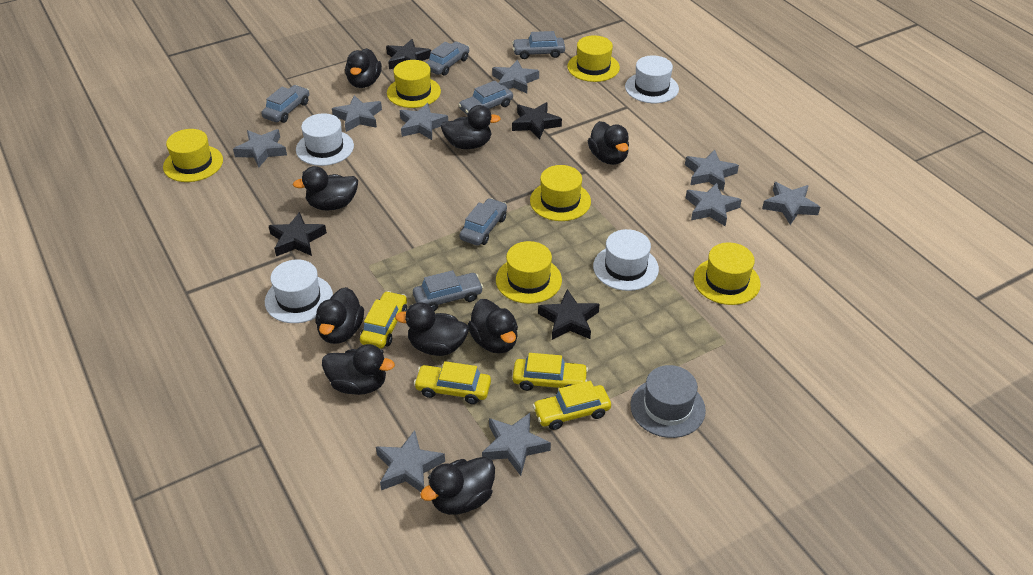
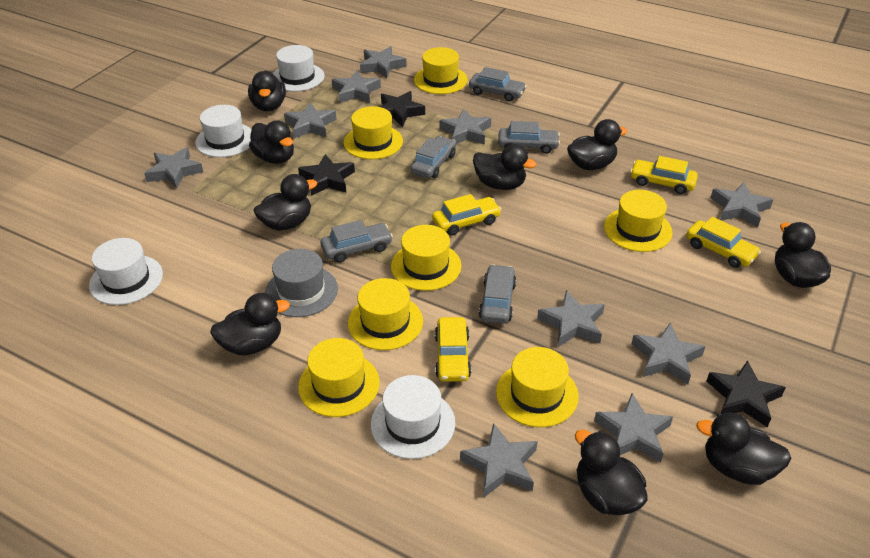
black star: [269,212,327,256] [386,39,431,69] [512,102,562,139] [538,289,599,340] = 4 -> [298,154,355,196] [380,91,425,127] [706,360,786,427] = 3
grey car: [261,85,309,123] [413,270,483,311] [426,42,469,76] [458,81,513,115] [460,198,507,246] [512,31,565,59] = 6 -> [320,220,393,263] [411,136,456,178] [469,67,527,102] [479,264,517,324] [498,121,560,154] = 5
grey star: [233,129,287,167] [332,95,382,132] [376,430,445,492] [400,103,448,140] [482,413,551,476] [492,60,539,93] [685,150,739,191] [686,183,742,226] [762,182,820,225] = 9 -> [144,147,203,189] [284,103,337,139] [332,71,381,103] [360,46,407,78] [439,109,491,144] [460,423,538,498] [537,290,605,347] [594,393,673,462] [632,323,705,384] [711,182,774,227] = 10
yellow hat: [163,129,223,182] [387,60,441,108] [496,241,562,304] [530,165,591,221] [567,35,620,82] [693,242,761,305] = 6 -> [298,338,380,417] [344,106,403,159] [348,278,423,350] [391,225,461,291] [414,47,468,94] [496,347,579,427] [604,190,673,252] = 7

